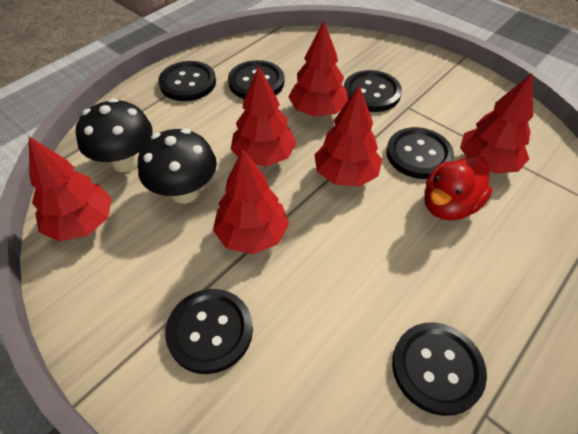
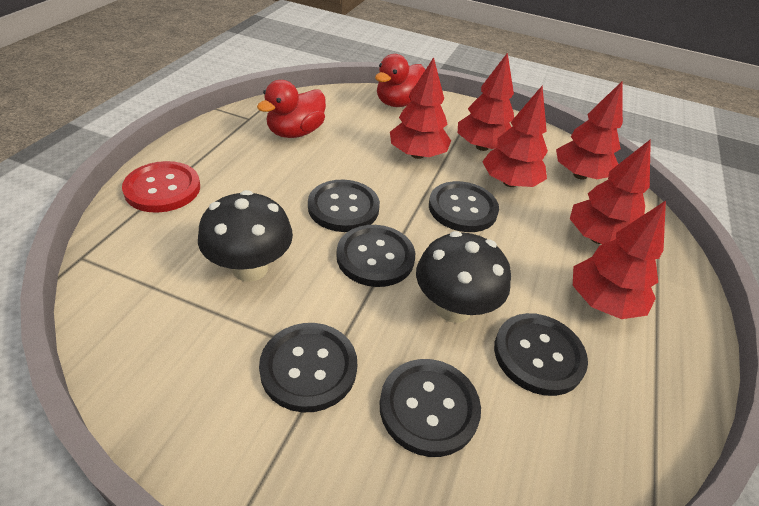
red button: none = 0 -> [122,161,200,212] = 1
red duck: [424,155,493,221] = 1 -> [257,80,326,138] [375,54,425,107] = 2

